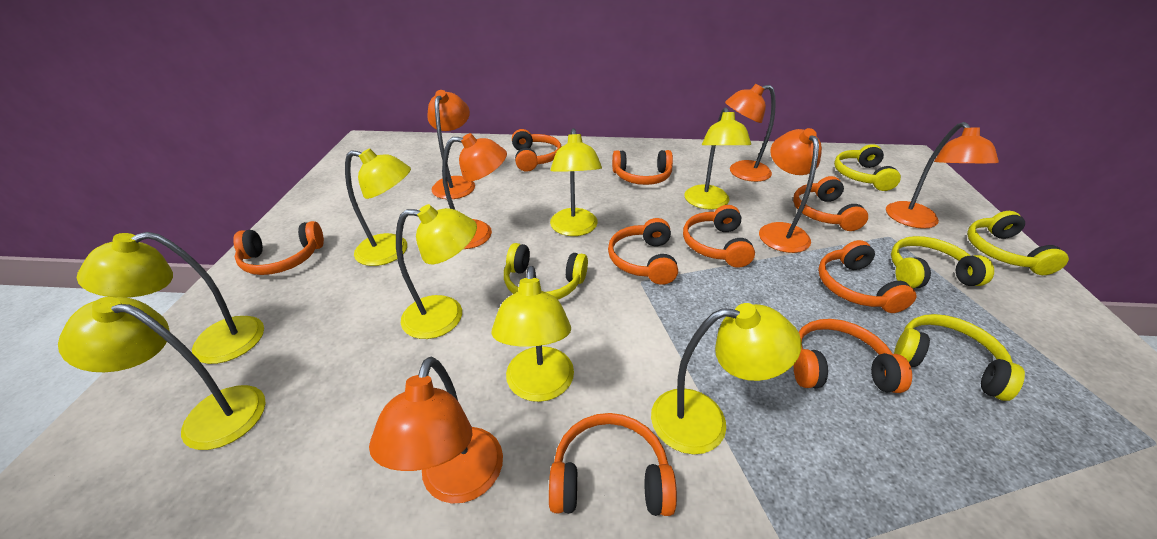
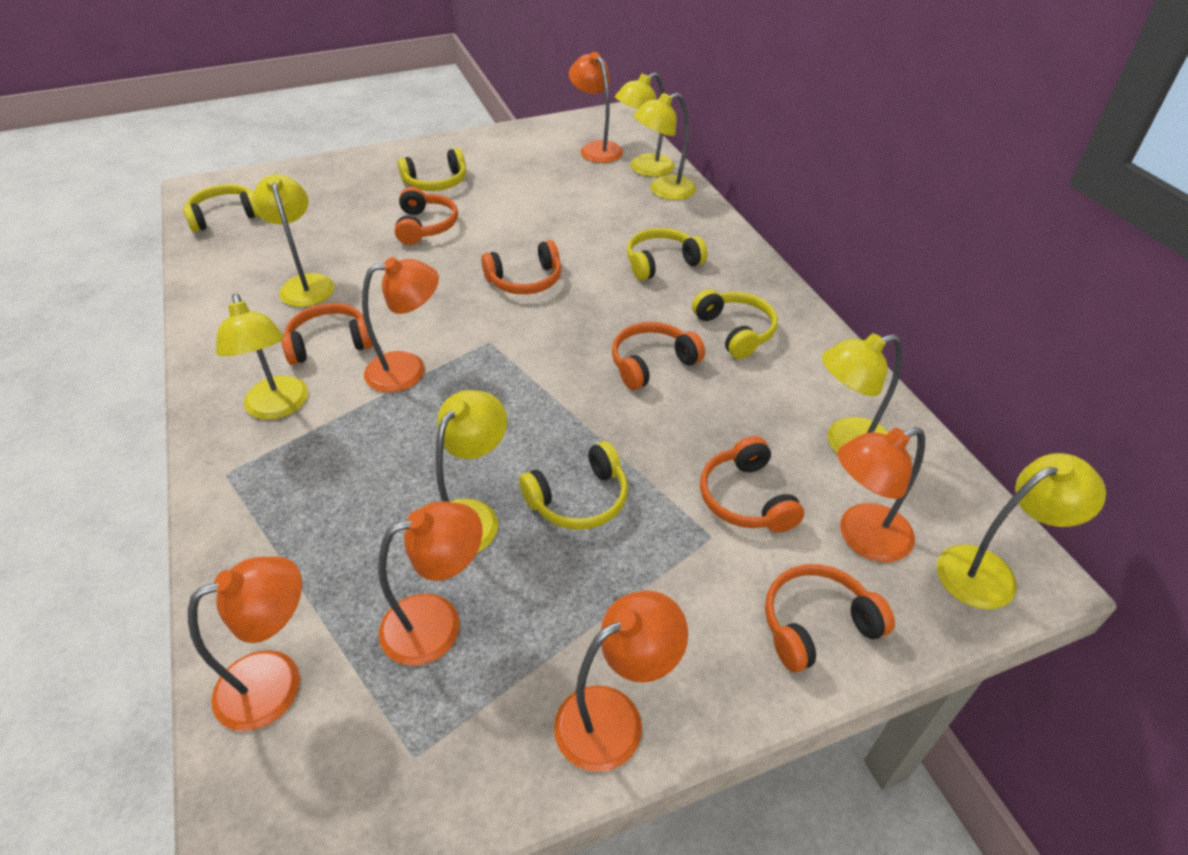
orange headphones: [233,221,324,275] [512,129,562,172] [549,413,677,516] [608,218,678,285] [612,150,673,185] [683,205,755,268] [793,176,868,231] [794,319,912,393] [818,240,917,313] = 9 -> [281,303,373,365] [395,187,458,245] [481,240,561,294] [612,322,705,390] [700,436,804,532] [765,564,895,672] = 6
yellow lamp: [58,297,265,450] [77,232,264,364] [345,148,411,266] [396,204,477,339] [492,266,574,402] [550,128,602,236] [651,303,802,454] [684,107,751,210] = 8 -> [216,293,308,420] [253,174,334,307] [436,390,507,553] [615,73,675,177] [633,93,696,200] [822,333,902,454] [937,453,1106,609] = 7

